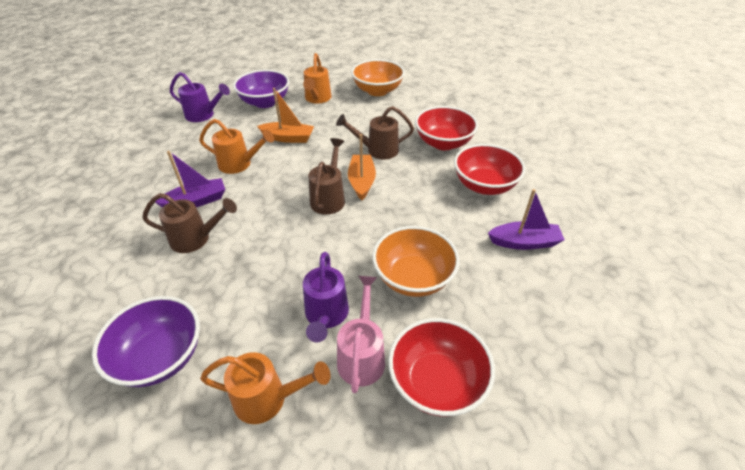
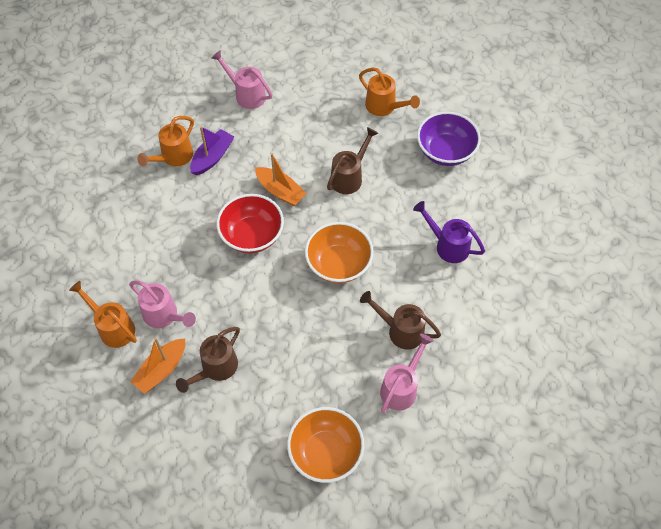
pink watering can: [337,276,385,393] = 1 -> [129,280,196,328] [211,50,273,109] [380,334,434,413] = 3
purple boat: [155,151,225,207] [488,189,565,250] = 2 -> [190,126,234,175] = 1
purple bowl: [92,296,200,387] [233,70,289,108] = 2 -> [417,111,481,166] = 1
purple watering can: [170,72,230,122] [303,252,349,343] = 2 -> [413,201,485,263] = 1
red bowl: [388,318,495,416] [415,106,478,150] [454,144,525,195] = 3 -> [216,194,284,253] = 1

